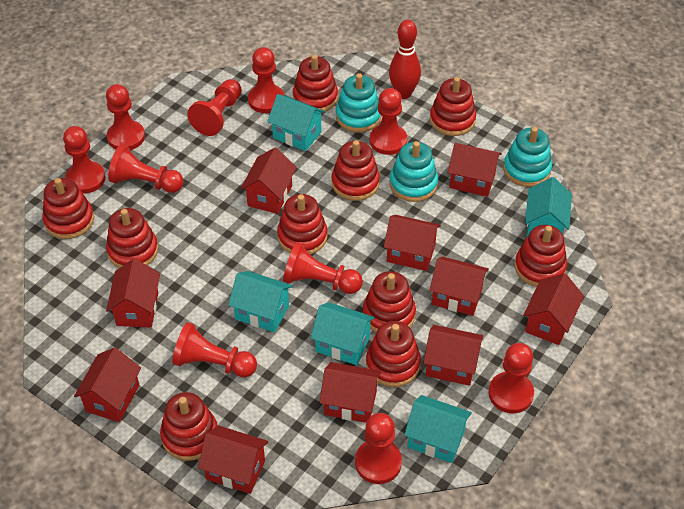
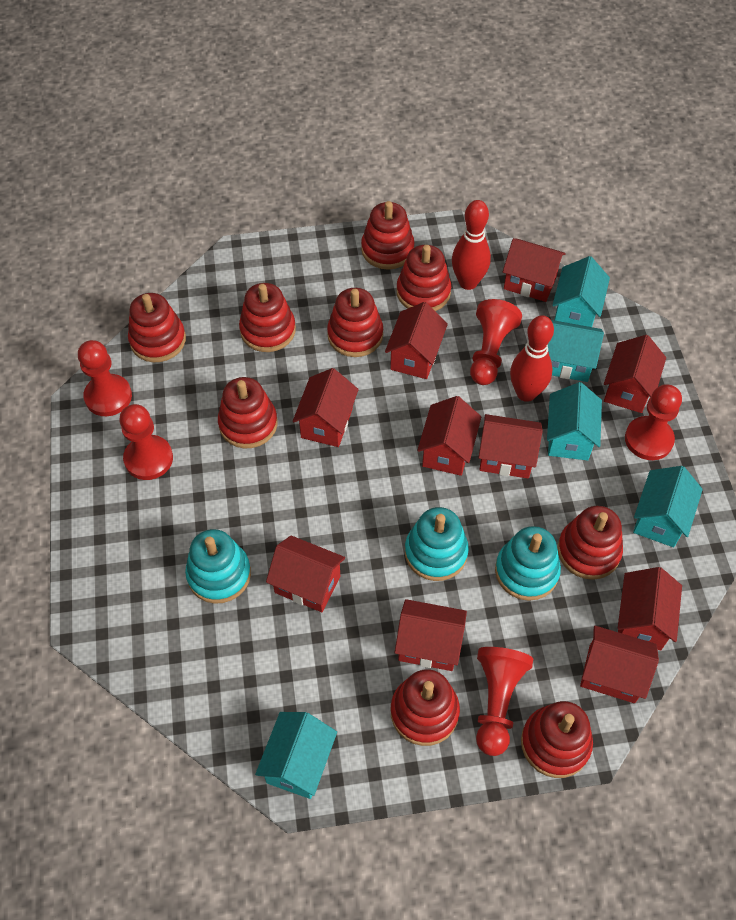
red bowling pin: [389,20,421,99] = 1 -> [452,200,491,290] [510,315,554,402] = 2
red pawn: [63,126,106,194] [106,84,145,150] [108,145,184,193] [172,322,257,377] [187,79,242,136] [248,47,284,113] [283,242,363,294] [355,413,402,484] [370,88,407,155] [488,343,534,413] = 10 -> [78,340,132,416] [119,404,173,480] [470,299,522,385] [476,647,533,756] [625,384,682,460] = 5
red stacking toy: [43,178,94,239] [106,208,158,268] [160,392,217,461] [277,194,327,255] [293,55,338,113] [331,140,380,201] [363,271,416,332] [366,321,421,387] [430,77,476,136] [515,225,567,287] = 10 -> [128,293,186,362] [218,377,277,449] [239,283,296,352] [327,288,383,357] [361,201,415,270] [390,669,460,746] [396,245,451,311] [521,701,593,778] [558,506,623,580] = 9

